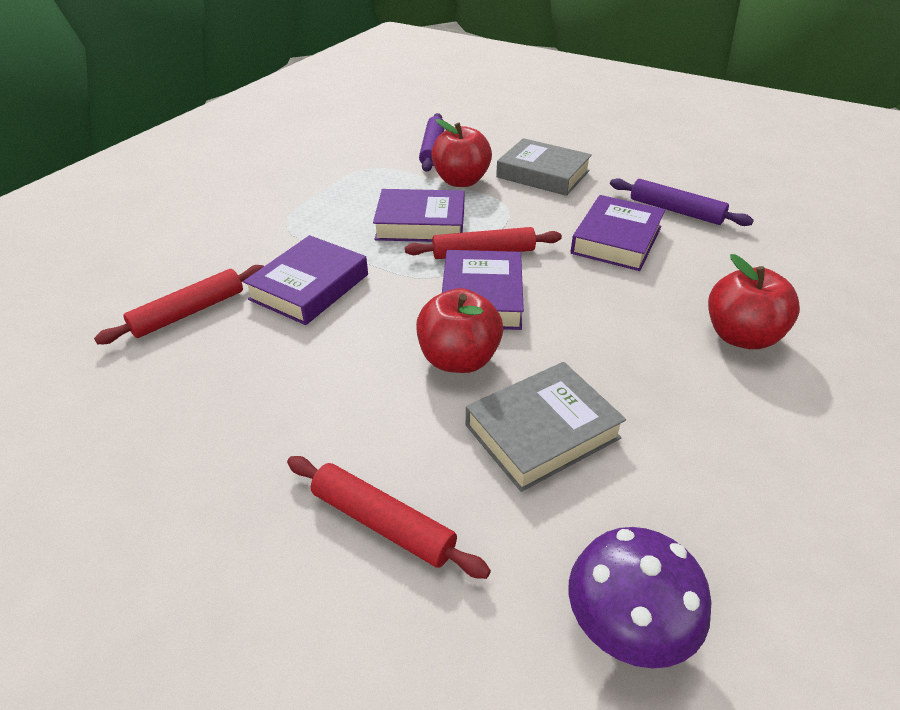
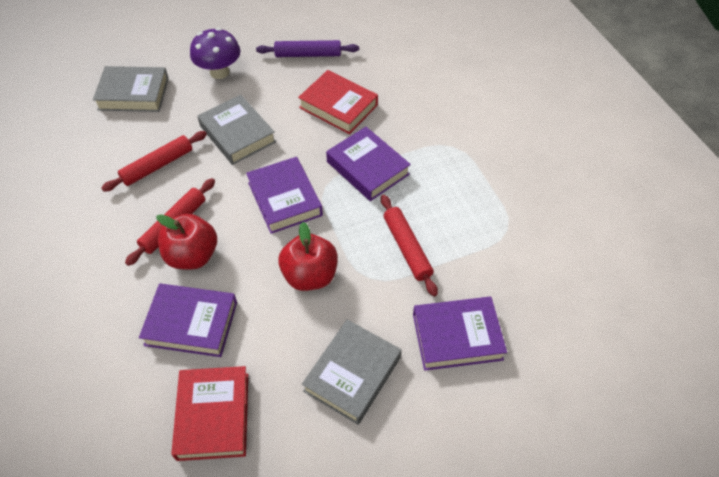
grey book: [466,362,626,492] [496,138,592,196] = 2 -> [93,66,169,112] [197,95,276,165] [302,320,402,425] = 3
purple rolling pin: [419,113,444,172] [610,178,754,226] = 2 -> [256,40,359,57] = 1
red apple: [416,288,503,373] [431,119,492,187] [708,254,800,349] = 3 -> [156,213,217,269] [278,222,338,291] = 2
red book: none = 0 -> [171,366,248,461] [298,70,378,134] = 2

